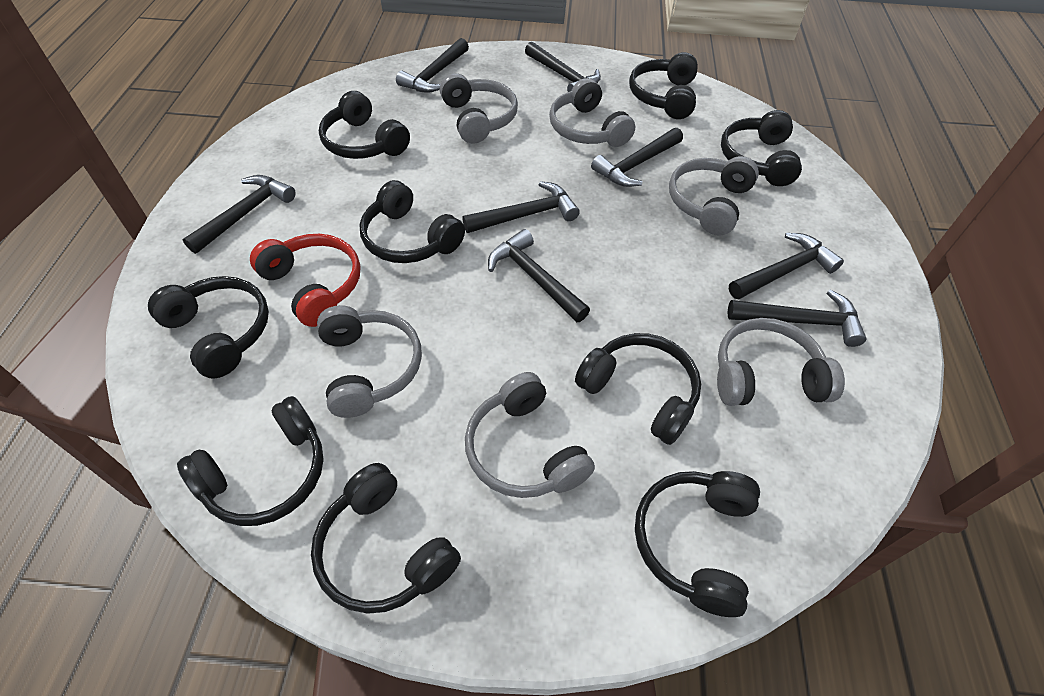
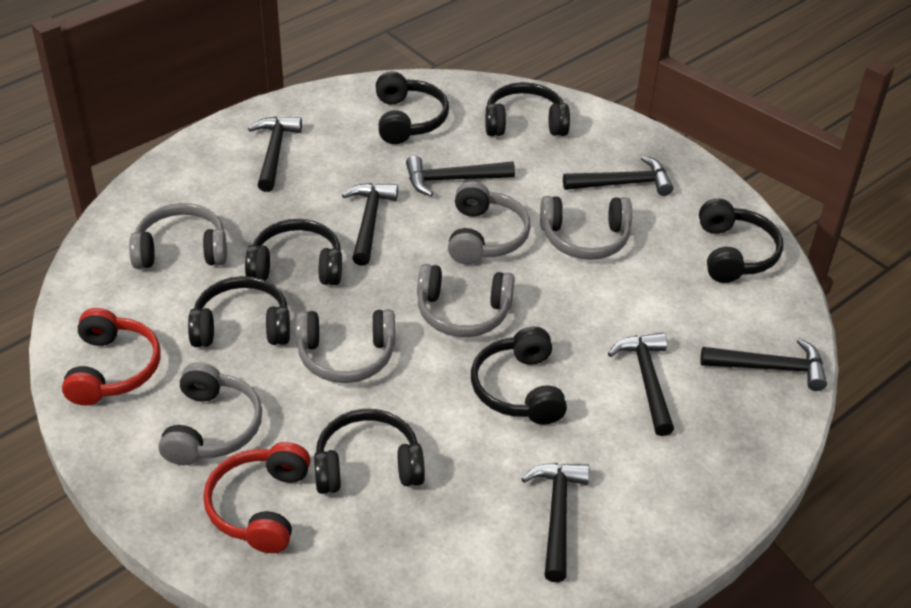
black hammer: [182,175,296,254] [396,38,469,93] [462,181,580,233] [488,229,590,322] [525,42,601,92] [591,128,683,187] [727,290,866,347] [729,233,844,299] = 8 -> [248,117,302,192] [342,183,398,266] [406,156,515,196] [521,463,589,582] [563,156,674,196] [608,333,674,436] [700,338,827,391] = 7
black headphones: [148,276,269,379] [177,396,324,526] [311,463,461,614] [319,91,410,159] [359,180,465,263] [575,333,701,445] [629,52,698,119] [635,471,760,617] [721,110,802,186] = 9 -> [188,276,290,347] [245,219,342,285] [314,409,425,494] [376,71,449,144] [471,327,567,424] [485,82,570,136] [699,199,783,283] = 7
red headphones: [250,234,360,327] = 1 -> [62,308,161,405] [203,442,311,553] = 2

